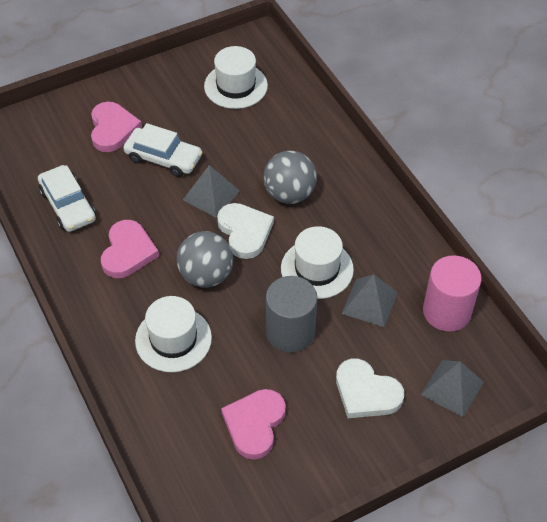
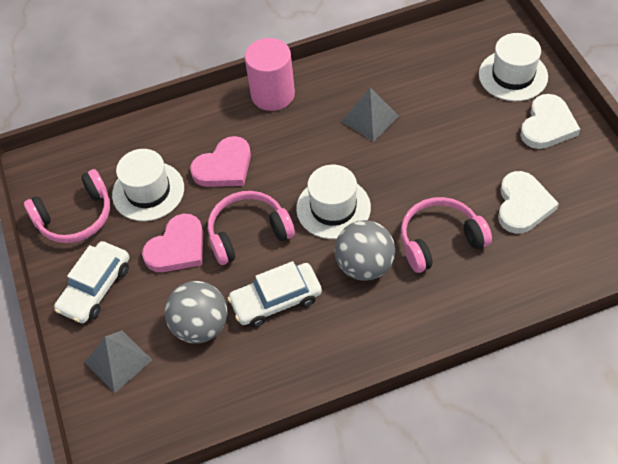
grey cylinder: [266,276,317,353] = 1 -> none = 0
grey pyramid: [183,165,240,218] [342,274,398,327] [421,360,484,417] = 3 -> [85,330,152,393] [341,87,399,142] = 2
pink headphones: none = 0 -> [24,169,110,243] [208,191,295,265] [401,197,492,273] = 3
pink heart: [91,102,142,152] [101,220,159,278] [221,389,286,460] = 3 -> [142,214,203,272] [190,136,251,187] = 2

